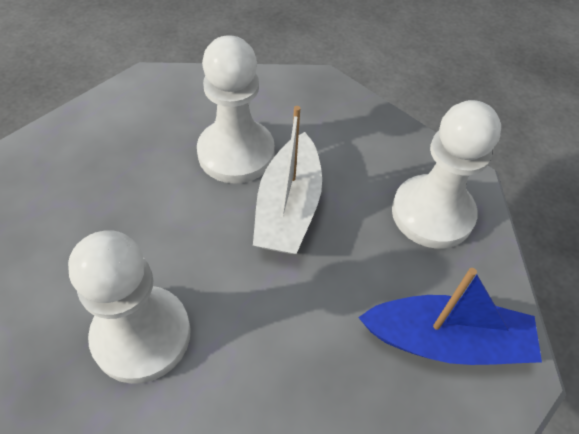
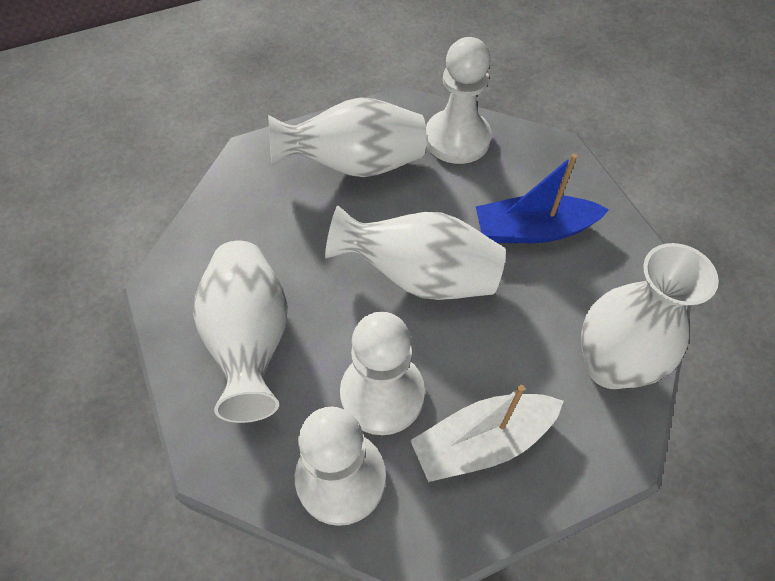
white vase: none = 0 -> [193,241,288,423] [268,97,427,177] [325,205,506,300] [581,243,719,389] = 4

